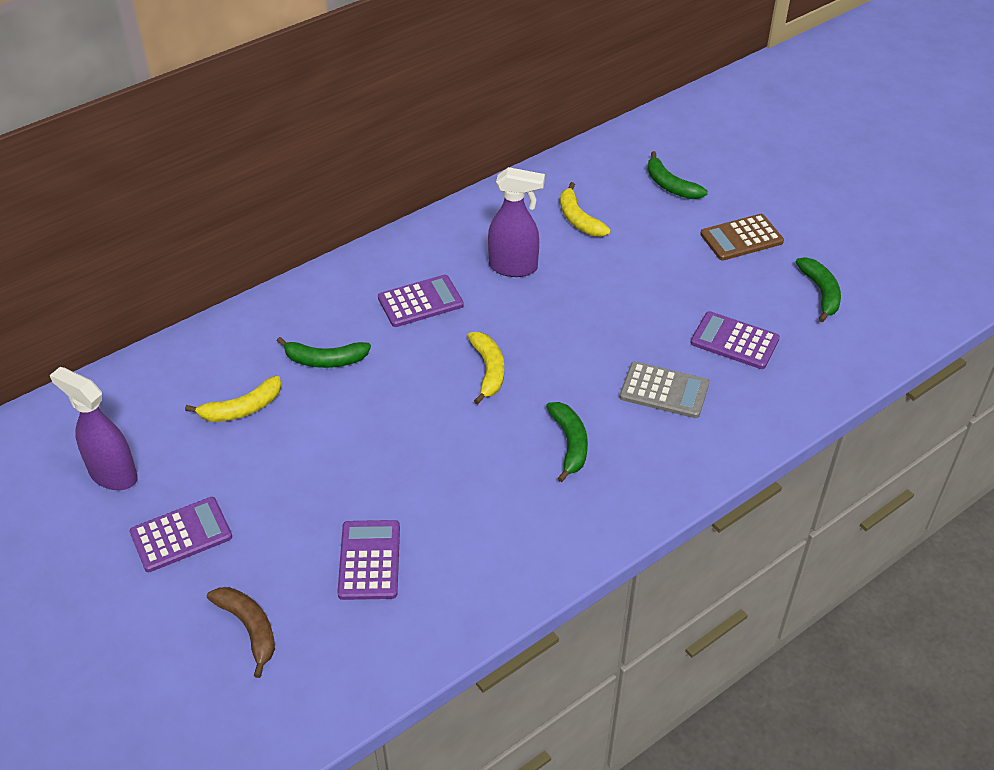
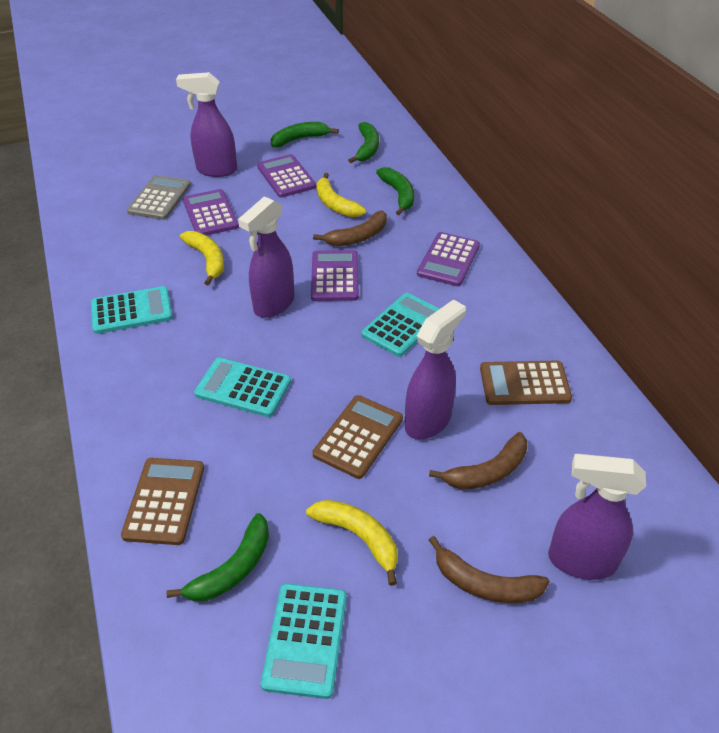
brown banana: [207,587,275,678] = 1 -> [313,210,387,246] [429,432,527,489] [429,536,550,603] = 3
brown calculator: [700,214,784,261] = 1 -> [121,458,204,545] [312,395,403,479] [480,361,572,405] = 3
purple spray bottle: [50,367,138,490] [488,167,545,277] = 2 -> [176,72,237,177] [238,196,295,318] [405,300,466,439] [548,454,646,580] = 4
turquoise calculator: none = 0 -> [91,286,173,334] [194,358,291,417] [261,583,347,699] [361,293,440,357] = 4

